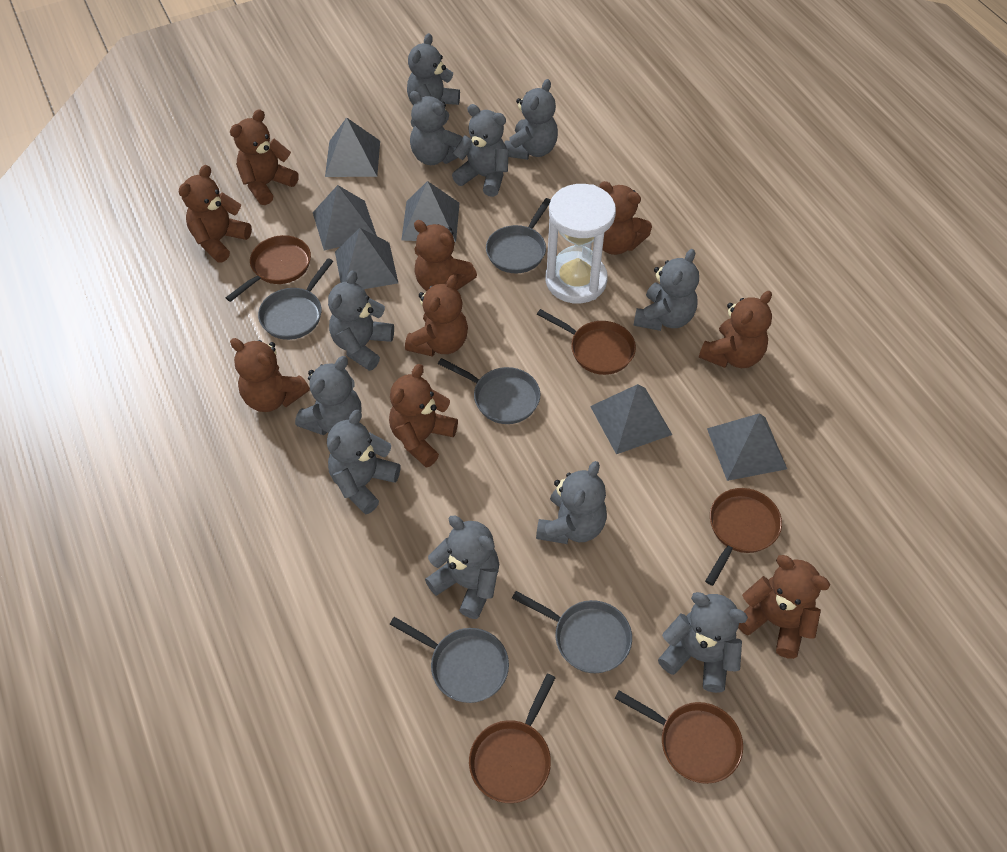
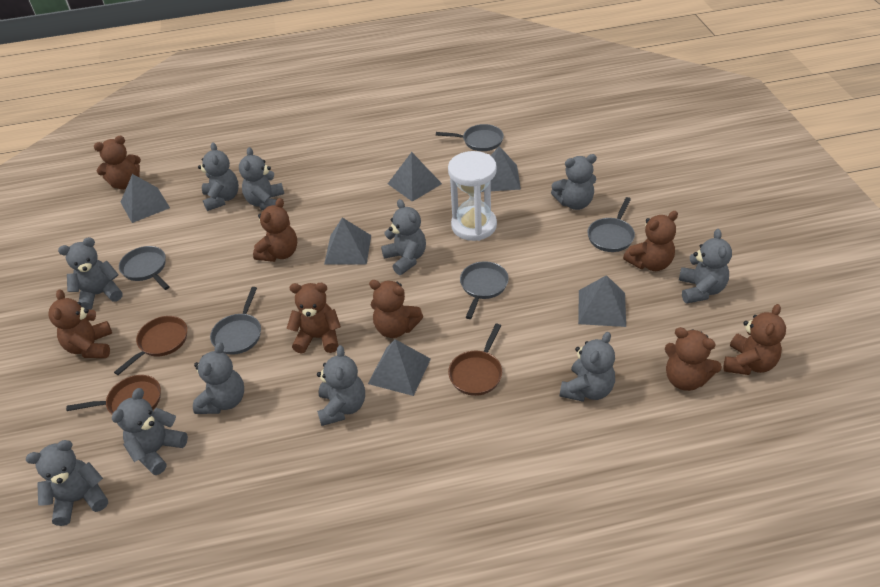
brown pan: [226,235,311,302] [469,674,555,803] [537,309,636,375] [615,691,743,784] [705,488,782,586] = 5 -> [66,375,161,414] [114,316,187,375] [448,324,502,396] = 3
brown teddy bear: [179,165,252,263] [230,109,299,205] [230,338,310,412] [389,364,458,467] [405,275,468,357] [414,220,477,291] [599,181,652,255] [699,291,772,368] [738,555,830,659] = 9 -> [49,289,112,358] [94,136,141,190] [253,198,297,262] [287,283,341,354] [369,280,423,338] [623,211,678,271] [665,327,722,391] [724,304,786,375] = 8

